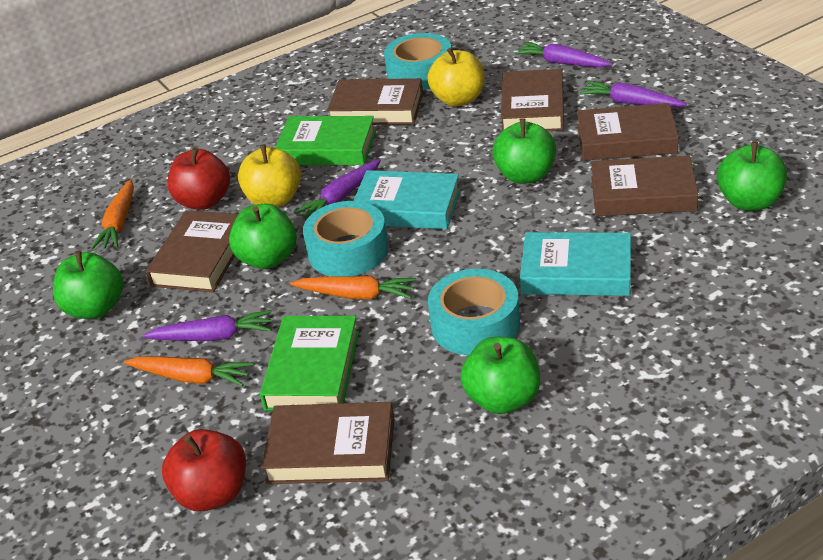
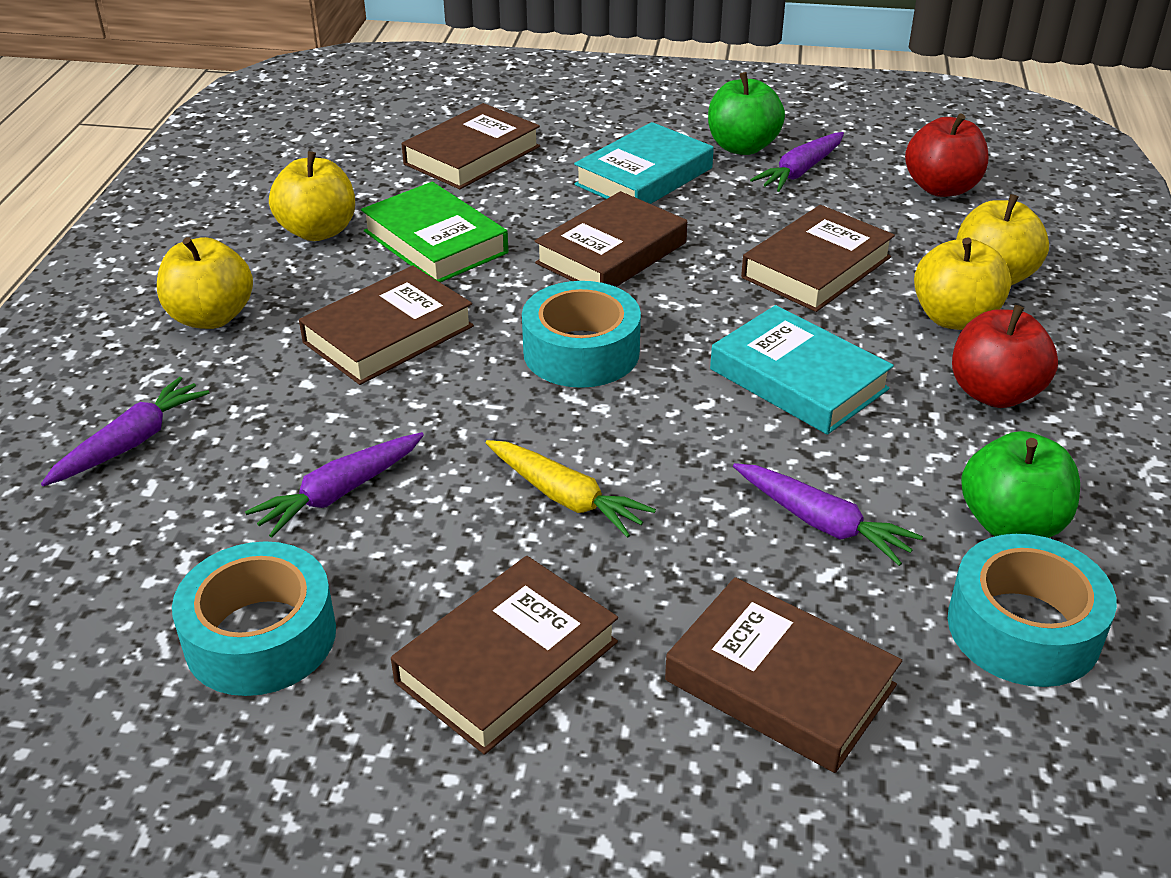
green apple: [53,251,123,319] [229,204,297,269] [460,337,540,414] [492,119,556,184] [717,142,787,211] = 5 -> [708,72,785,155] [961,431,1080,538] = 2
green book: [260,316,359,411] [275,116,376,165] = 2 -> [361,182,508,282] = 1
orange carrot: [91,179,134,250] [124,356,253,386] [290,276,416,299] = 3 -> none = 0
yellow apple: [238,144,301,207] [427,48,484,107] = 2 -> [157,237,253,329] [269,151,355,241] [914,237,1011,330] [956,194,1049,285] = 4
yellow carrot: none = 0 -> [486,440,656,538] = 1

